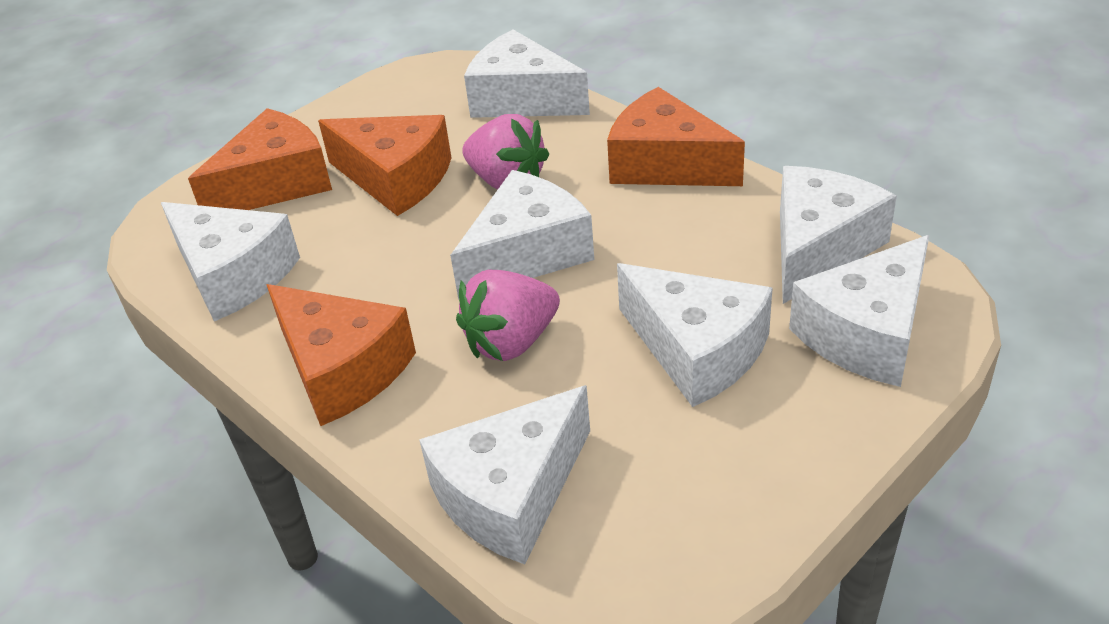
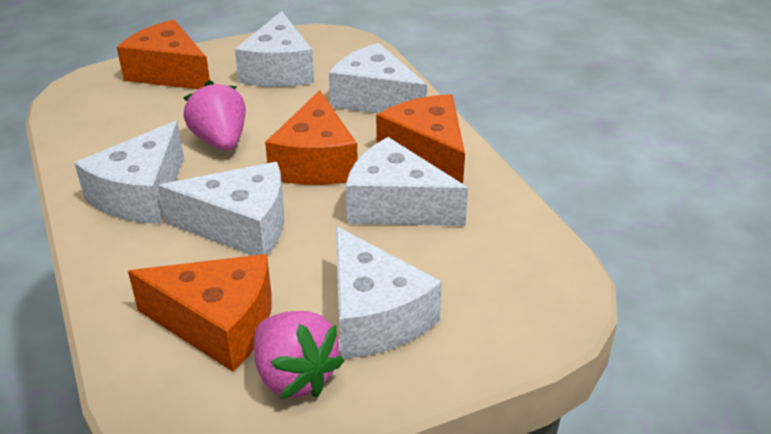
white cheese: [161,202,300,321] [419,385,590,565] [450,170,594,300] [464,30,590,118] [617,263,773,407] [780,166,897,304] [789,235,929,387] = 7 -> [75,121,184,224] [158,162,284,256] [235,11,314,87] [329,43,427,114] [336,226,442,359] [346,137,468,226] = 6

